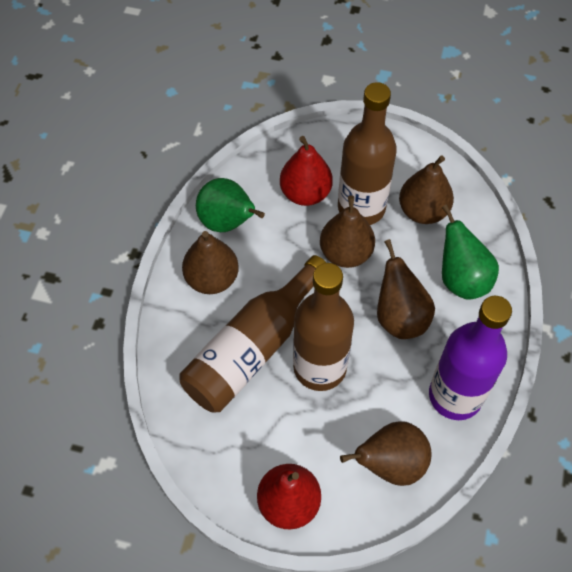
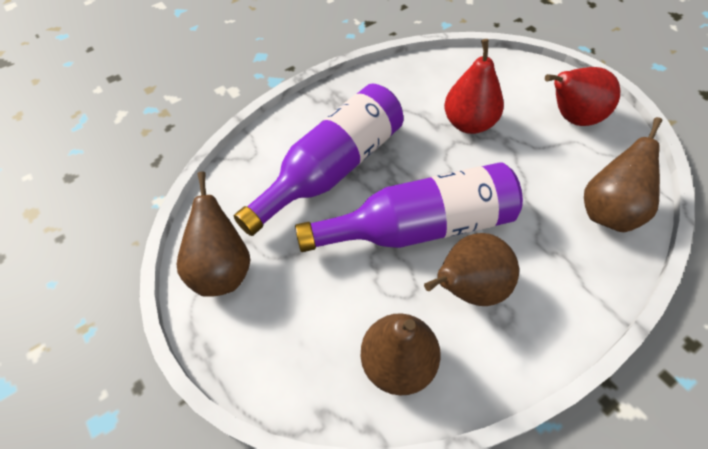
brown bottle: [179,255,326,412] [293,263,354,391] [338,82,397,225] = 3 -> none = 0
brown pear: [182,231,239,294] [320,196,375,268] [340,421,432,486] [377,239,435,339] [399,156,454,224] = 5 -> [177,172,250,297] [361,313,441,395] [424,233,519,306] [584,117,662,232] = 4
green pear: [196,178,265,232] [442,204,499,300] = 2 -> none = 0
purple bottle: [429,296,512,420] = 1 -> [234,84,404,236] [295,162,523,252] = 2

